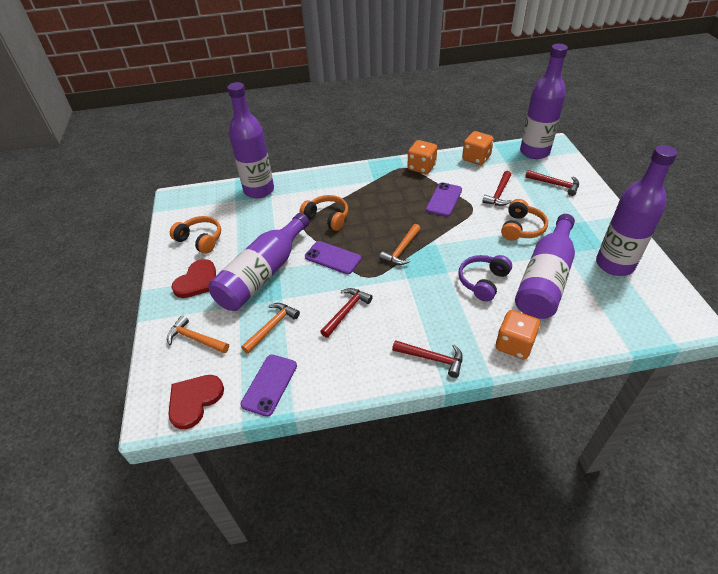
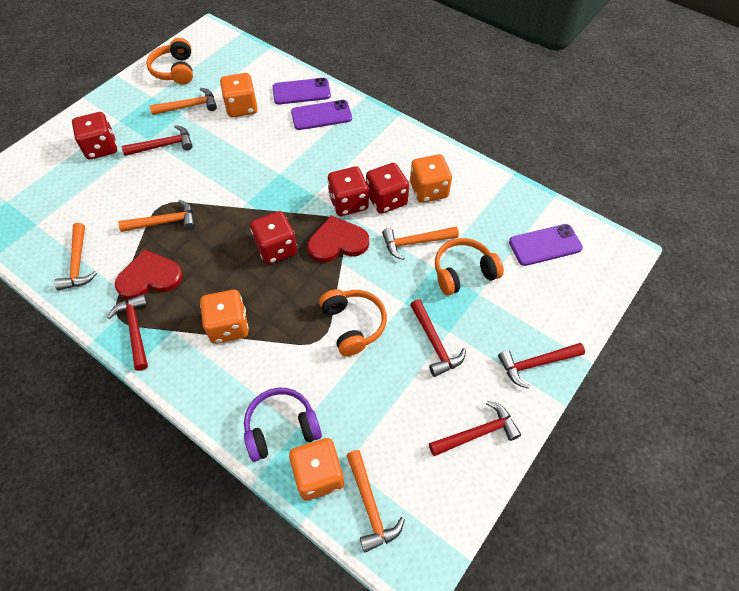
orange dice: [407,140,437,174] [462,131,494,165] [496,310,540,360] = 3 -> [200,290,249,344] [220,73,258,117] [289,438,344,500] [410,154,452,203] = 4
orange hammer: [167,316,229,353] [241,303,300,354] [379,224,421,265] = 3 -> [54,223,97,290] [118,200,195,232] [150,88,217,115] [347,450,405,553] [382,227,459,260] = 5
purple bottle: [209,213,309,311] [228,82,274,198] [515,214,575,319] [520,44,568,159] [596,145,677,276] = 5 -> none = 0
red dice: none = 0 -> [72,112,117,160] [250,211,297,264] [328,166,369,216] [366,163,409,214] = 4
red hammer: [320,288,373,338] [392,340,463,378] [482,171,512,206] [525,170,579,196] = 4 -> [107,294,148,371] [121,125,193,156] [410,299,466,377] [429,401,521,456] [498,343,585,389] = 5

